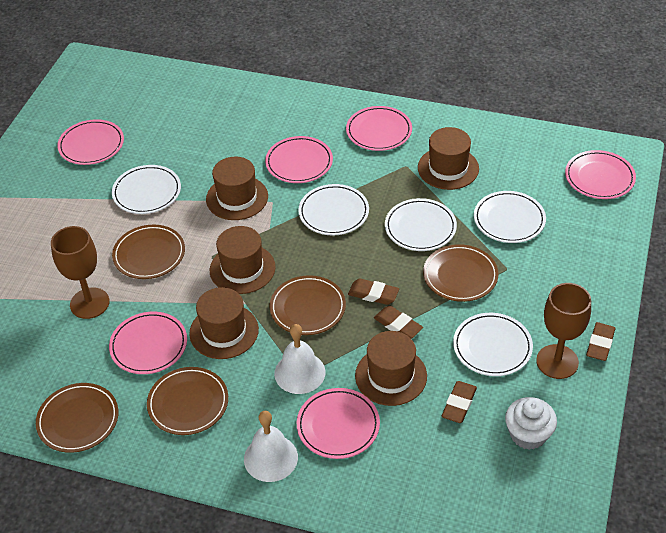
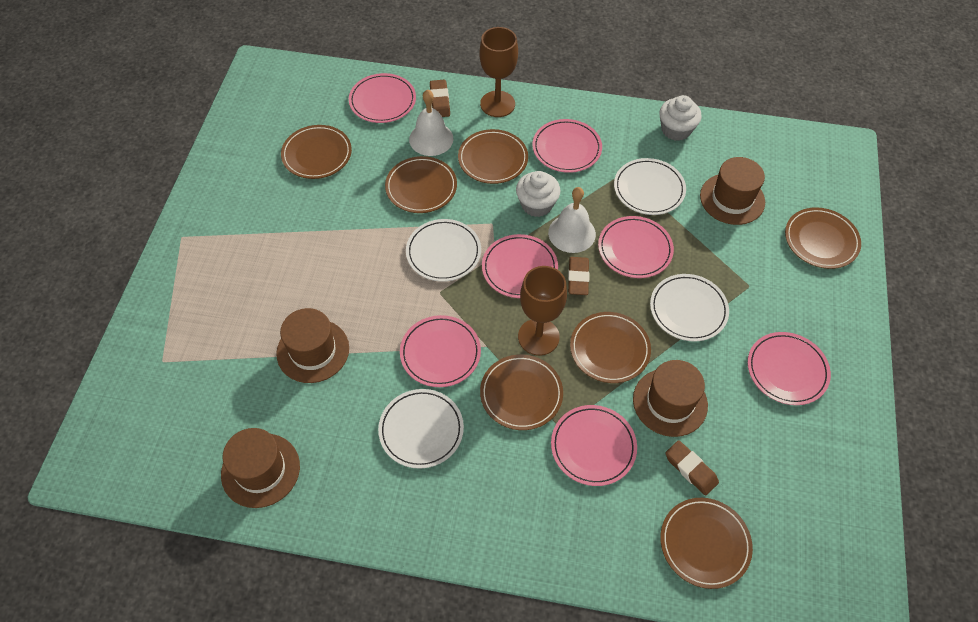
brown eraser: [348,279,399,305] [374,306,423,339] [442,381,477,423] [586,322,615,361] = 4 -> [430,80,450,117] [568,257,589,295] [665,440,719,496] = 3
brown hat: [189,287,259,359] [206,157,268,220] [210,226,276,294] [355,331,427,406] [418,127,479,190] = 5 -> [221,428,300,508] [276,308,349,383] [633,360,708,437] [700,157,765,225] = 4
brown plate: [36,383,118,453] [112,225,185,279] [147,367,228,435] [270,275,346,335] [423,244,498,302] = 5 -> [281,125,352,179] [385,156,457,213] [458,129,528,184] [480,355,563,430] [570,312,651,383] [660,498,753,589] [785,207,861,269] = 7
pink plate: [57,119,124,165] [109,312,187,374] [265,136,333,183] [297,388,380,459] [346,106,412,151] [565,150,636,199] = 6 -> [349,73,416,123] [400,315,481,387] [482,234,558,298] [533,119,602,173] [551,405,637,486] [598,216,674,278] [748,332,831,405] = 7
white cupcake: [505,397,557,450] = 1 -> [516,171,560,217] [659,95,702,141] = 2
white plate: [112,165,181,214] [298,184,369,235] [385,198,457,251] [453,313,533,376] [474,191,546,243] = 5 -> [378,389,464,469] [406,219,481,282] [614,158,686,215] [650,274,729,342] = 4

